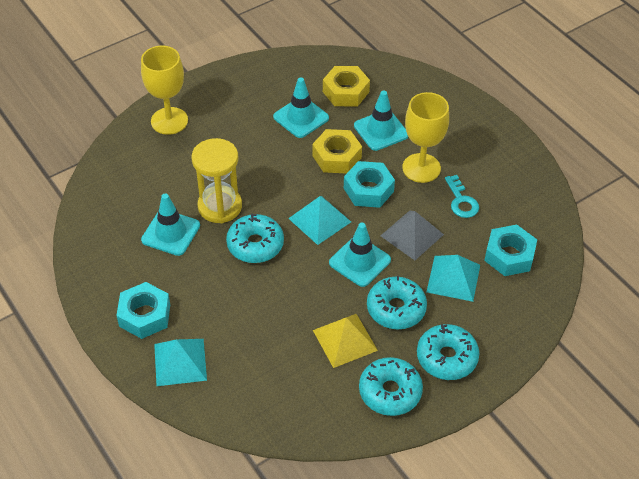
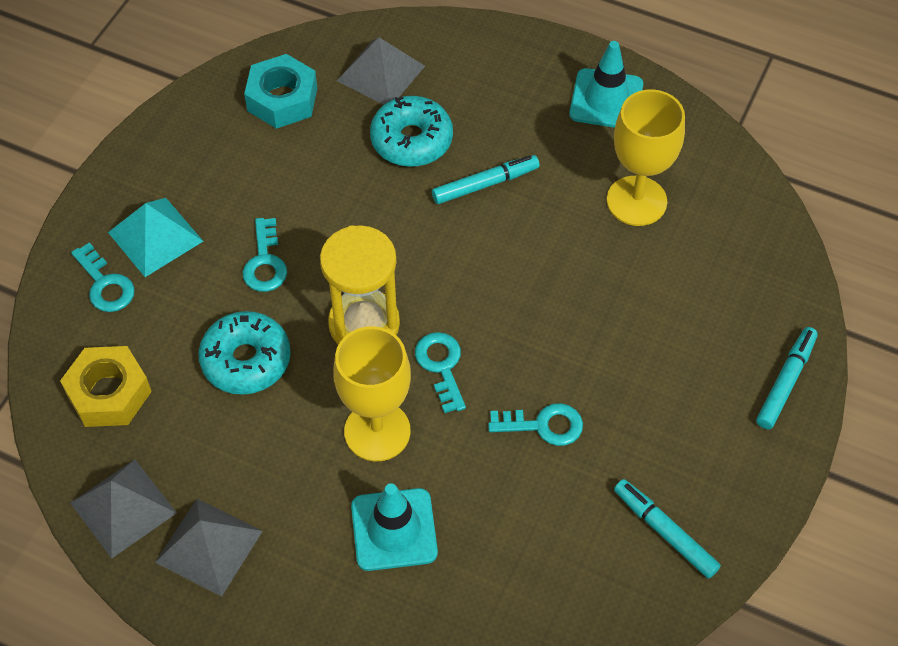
grey pyramid: [381,211,444,260] = 1 -> [71,459,177,559] [155,499,263,597] [337,37,425,105] = 3
turquoise donut: [226,213,284,263] [359,357,423,416] [367,276,427,329] [417,324,479,380] = 4 -> [198,311,291,395] [370,96,453,167] = 2
turquoise key: [445,175,479,218] = 1 -> [71,243,135,312] [243,218,287,292] [415,332,466,413] [488,403,583,446] = 4
turquoise marker: none = 0 -> [432,155,539,204] [614,479,721,579] [756,327,818,429] = 3
turquoise nut: [116,282,170,339] [344,161,395,208] [484,225,537,276] = 3 -> [244,54,317,129] = 1
turquoise pyramid: [154,339,207,386] [288,196,351,245] [427,255,480,302] = 3 -> [108,198,203,277] = 1
turquoise traffic cone: [141,193,200,256] [273,77,329,138] [329,223,391,287] [354,91,408,151] = 4 -> [351,483,438,571] [569,41,643,128] = 2
yellow nut: [312,129,362,174] [323,66,370,106] = 2 -> [60,346,152,427] = 1
yellow pyramid: [313,314,378,368] = 1 -> none = 0

